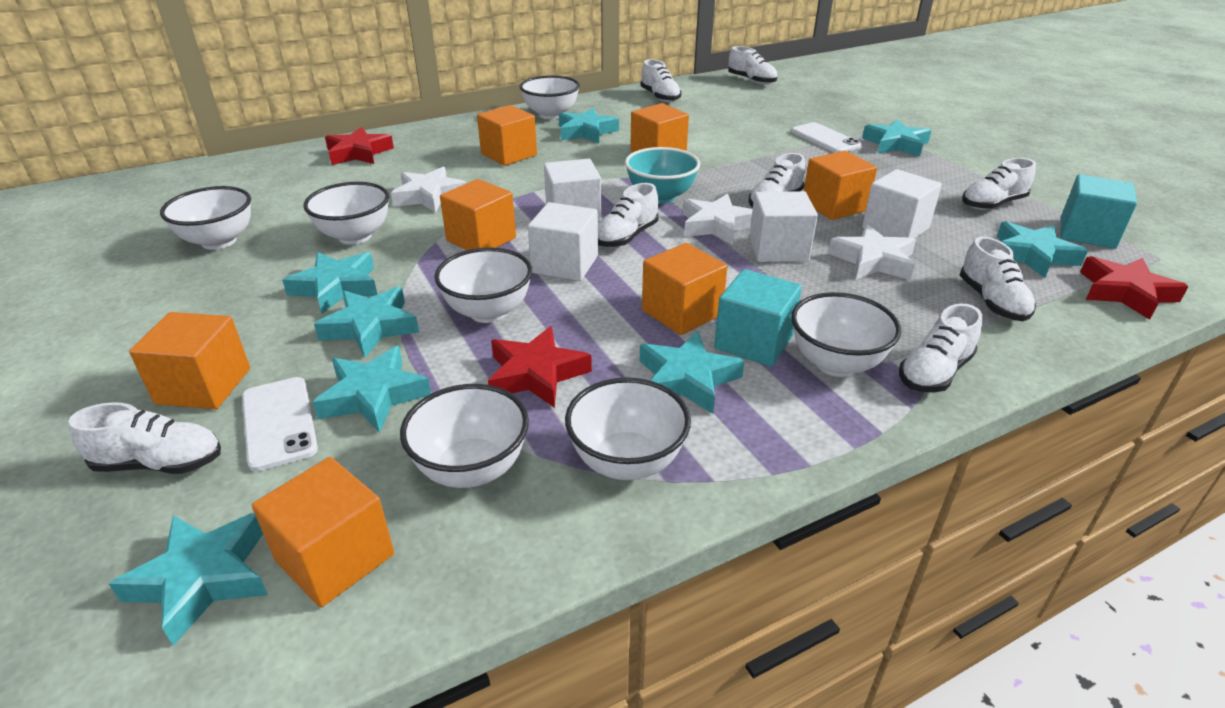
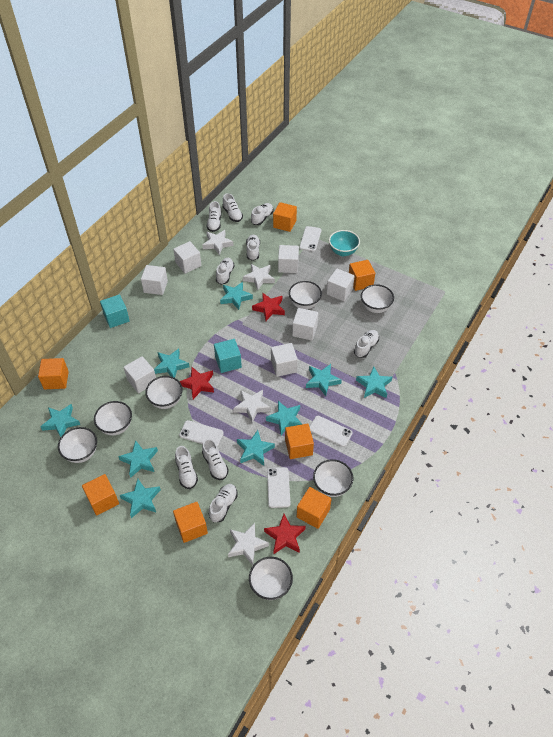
turquoise star: [109,513,268,646] [282,252,378,314] [312,346,431,433] [314,287,419,357] [559,108,619,143] [640,331,745,414] [862,119,932,157] [997,221,1088,278] = 8 -> [41,404,80,437] [118,440,158,478] [120,479,161,518] [154,349,189,378] [220,282,253,310] [237,430,275,466] [266,401,302,435] [306,364,342,396] [356,367,393,398] = 9
white cube: [528,202,598,281] [544,159,602,222] [749,191,818,262] [862,169,942,238] = 4 -> [124,356,156,393] [141,265,168,295] [173,241,201,274] [271,343,298,377] [278,245,299,273] [292,308,318,340] [327,269,355,301] = 7
white phone: [242,377,318,471] [791,122,862,153] = 2 -> [179,420,224,447] [267,467,291,508] [299,226,321,252] [309,416,353,447] = 4
white shoe: [68,402,221,474] [598,183,659,247] [641,59,682,102] [728,46,777,85] [748,153,805,207] [899,304,982,393] [960,237,1036,321] [962,158,1036,210] = 8 -> [175,446,198,489] [202,439,229,480] [207,201,222,232] [209,484,238,522] [216,258,235,285] [222,193,243,222] [246,235,260,261] [251,203,273,225] [354,330,379,358] = 9
white star: [391,167,467,213] [683,194,753,245] [828,224,916,280] = 3 -> [202,230,234,255] [228,523,269,565] [233,390,271,423] [243,264,275,291] = 4

